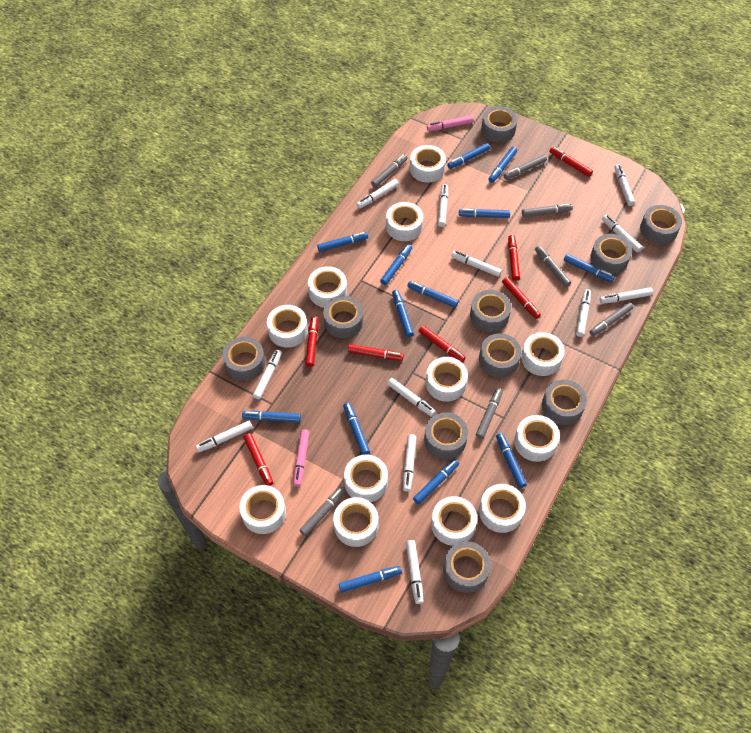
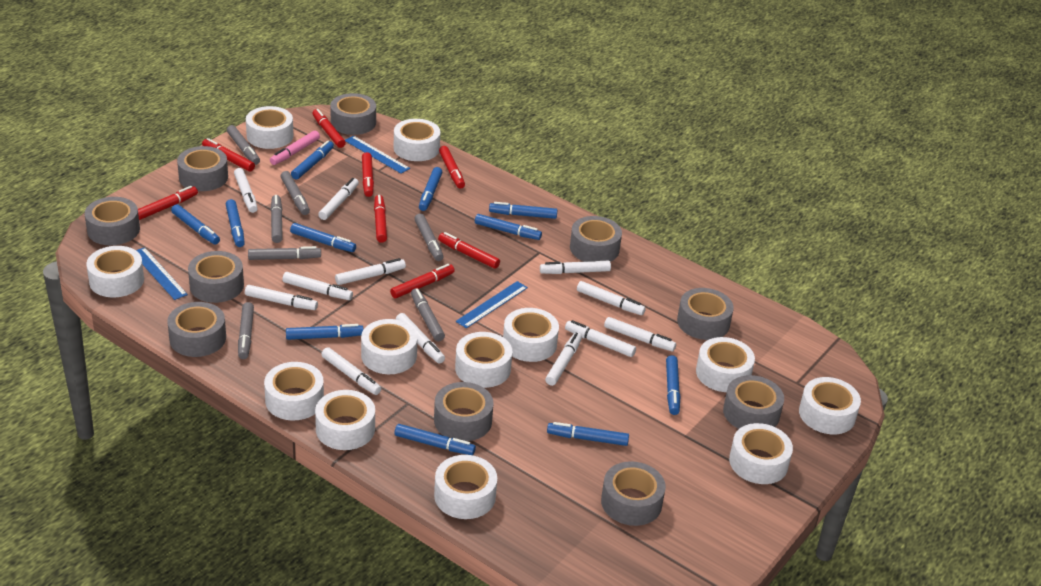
blue marker: [242,411,301,422] [317,232,368,252] [339,566,402,593] [343,403,370,455] [380,244,412,285] [392,290,414,337] [407,281,459,308] [413,459,459,504] [447,143,490,169] [459,209,510,218] [488,147,517,183] [496,433,527,488] [564,254,615,282] = 13 -> [171,204,220,245] [226,199,245,247] [286,324,364,340] [290,223,356,252] [291,140,334,180] [395,424,476,455] [419,167,442,211] [475,214,542,240] [489,202,557,219] [547,422,629,446] [666,355,680,415] = 11
blue ruler: none = 0 -> [136,247,188,300] [345,136,410,174] [456,281,528,328] = 3
pink marker: [293,430,310,487] [427,115,474,131] = 2 -> [270,131,320,165] = 1
red marker: [243,433,273,486] [305,317,318,367] [348,344,404,361] [418,326,466,362] [502,277,541,319] [508,235,520,281] [549,147,593,177] = 7 -> [138,186,198,220] [202,138,255,172] [312,109,346,148] [362,152,374,197] [374,195,387,243] [390,264,455,298] [438,232,500,269] [439,146,465,189] = 8

